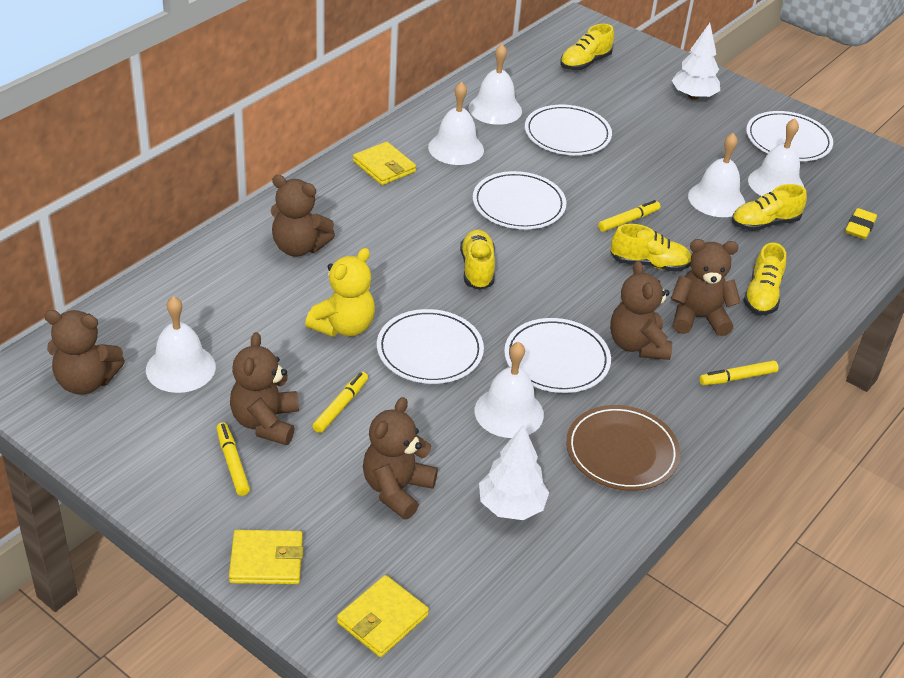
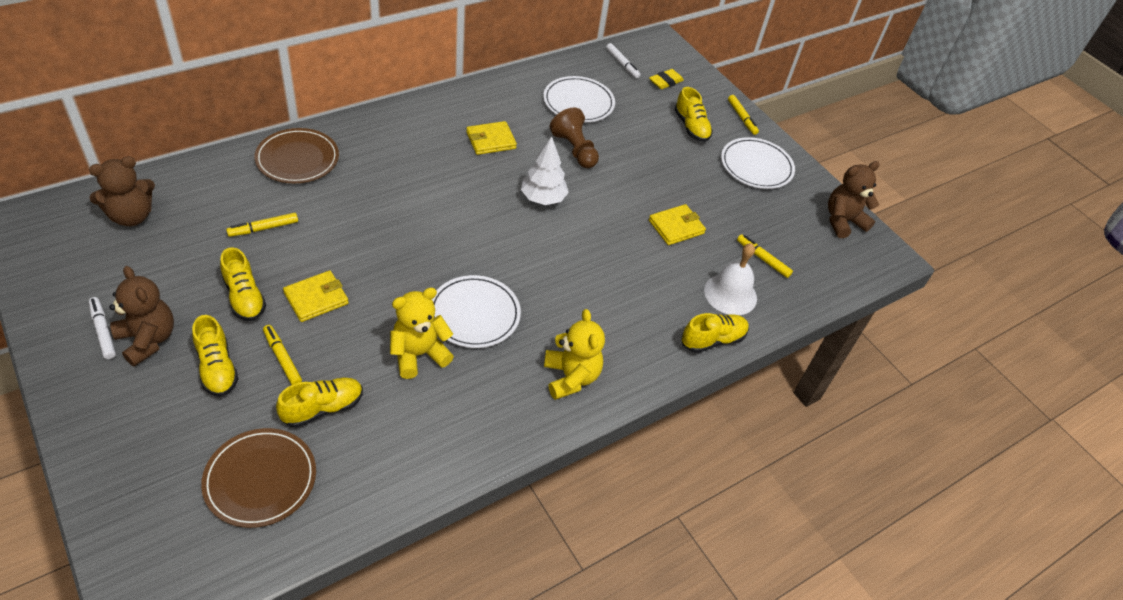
brown pawn: none = 0 -> [550,107,599,168] = 1
brown plate: [566,405,680,491] = 1 -> [201,428,316,528] [254,128,339,183] = 2
brown teddy bear: [44,310,125,395] [230,332,299,445] [271,175,335,256] [363,397,438,520] [610,261,672,360] [671,239,741,336] = 6 -> [89,156,155,226] [109,266,174,367] [828,161,880,238] = 3
white bell: [146,296,216,393] [428,81,484,165] [469,44,522,125] [475,342,544,438] [688,133,745,217] [748,118,804,196] = 6 -> [704,243,757,315] = 1
white marker: none = 0 -> [89,297,116,359] [606,43,641,78] = 2
white plate: [377,309,484,384] [473,171,566,229] [504,318,611,393] [525,105,612,155] [746,111,833,161] = 5 -> [432,275,521,348] [543,76,615,122] [721,137,795,189] = 3
white tree: [479,424,549,520] [671,23,720,100] = 2 -> [521,136,569,205] = 1
yellow teddy bear: [305,248,375,337] = 1 -> [390,287,454,379] [544,309,605,400] = 2

